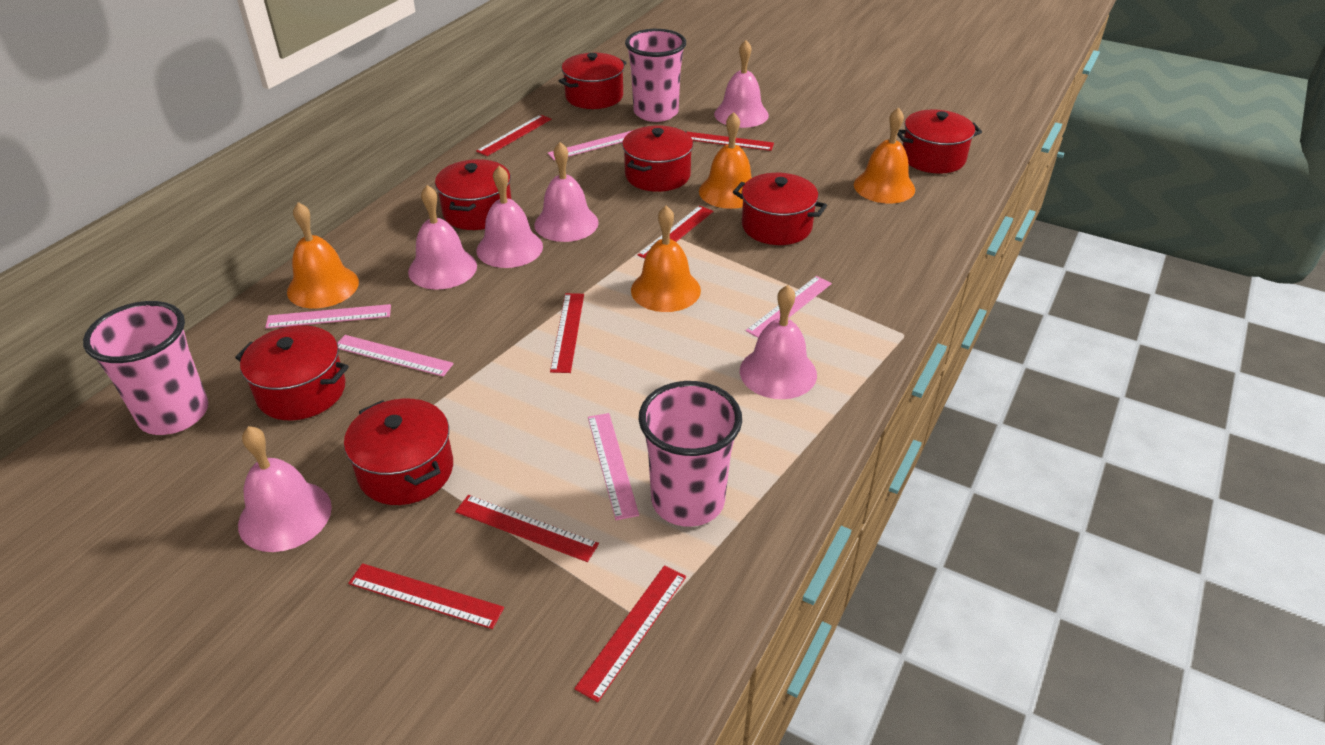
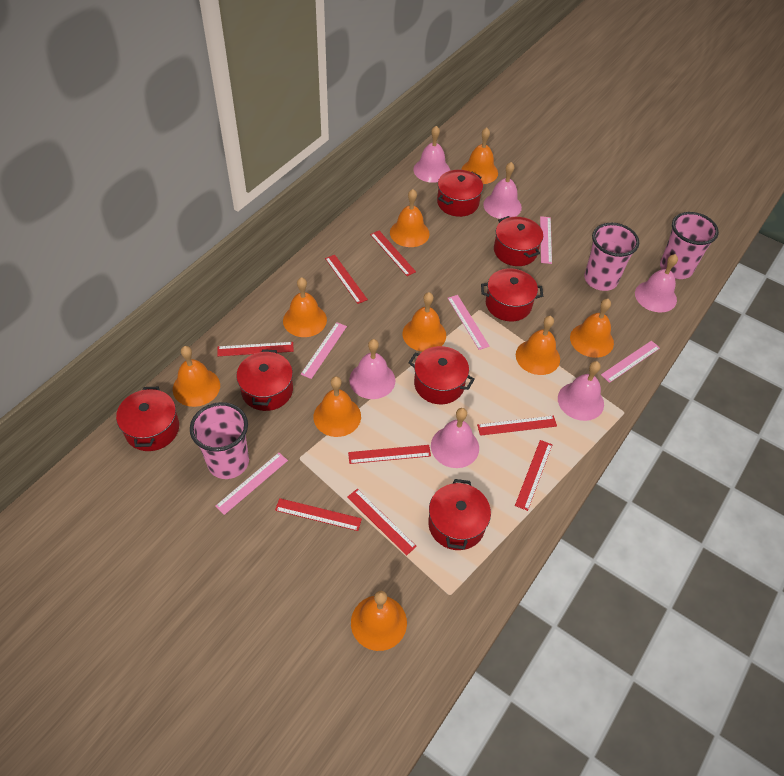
orange bell: [287,202,359,308] [631,206,701,312] [699,112,752,209] [854,107,915,204] = 4 -> [173,346,220,407] [283,277,327,337] [313,376,361,437] [351,591,407,651] [390,189,430,247] [402,292,446,352] [461,128,498,184] [516,316,560,375] [570,299,614,358] = 9
red ruler: [348,563,504,629] [455,495,599,562] [476,115,551,156] [550,293,584,373] [574,565,686,702] [638,206,713,259] [686,131,774,151] = 7 -> [217,342,294,356] [275,498,362,531] [325,255,368,304] [347,489,417,555] [348,445,431,464] [370,231,416,276] [477,416,557,436] [515,440,552,511] = 8

